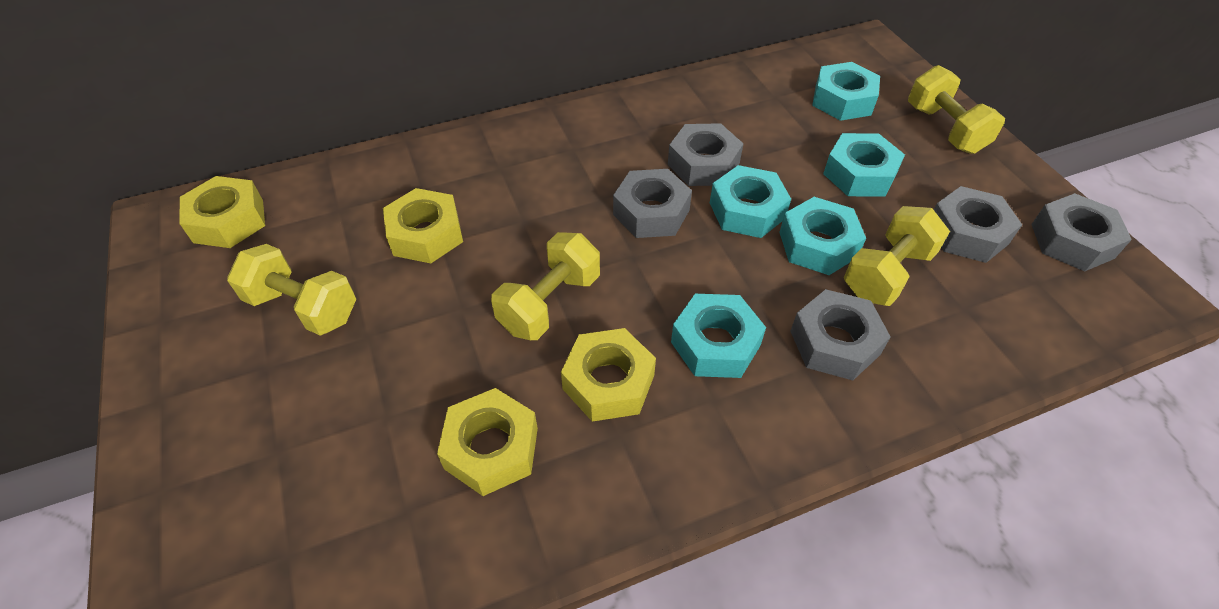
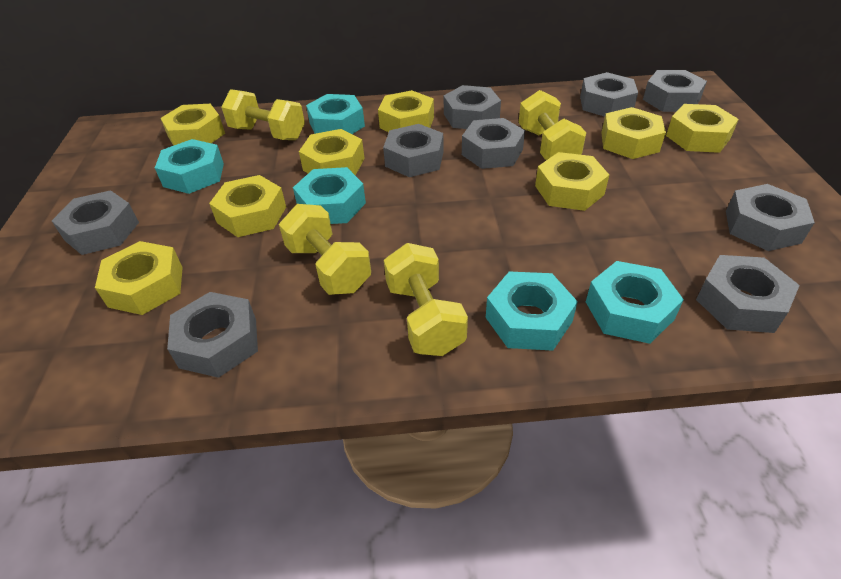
grey nut: [613,169,692,238] [668,123,744,186] [790,289,891,380] [934,186,1022,263] [1031,193,1132,271] = 5 -> [52,190,139,255] [167,292,258,378] [383,124,443,177] [444,85,501,129] [462,118,525,169] [580,72,638,117] [643,70,707,112] [696,255,800,333] [726,184,815,251] = 9
yellow nut: [179,176,265,248] [383,188,463,263] [437,388,538,496] [561,328,656,422] = 4 -> [95,241,183,315] [161,104,225,146] [209,175,286,237] [299,129,365,176] [378,90,434,132] [535,152,609,211] [601,107,666,159] [666,104,739,153] = 8

